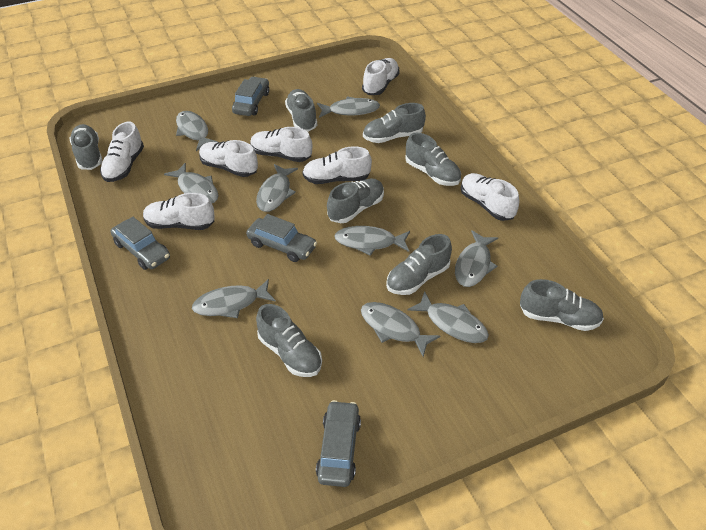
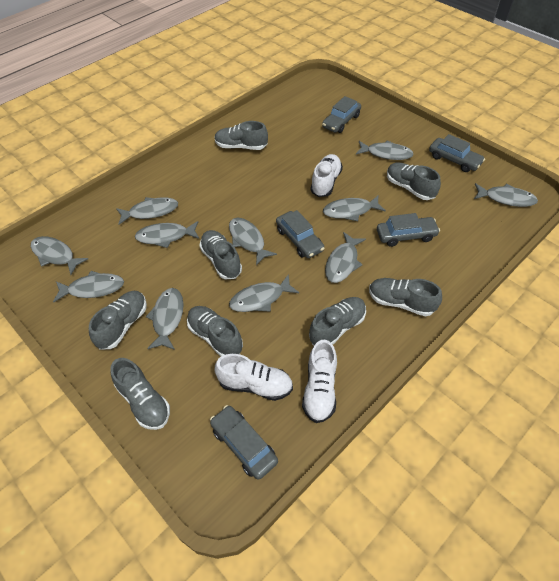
grey car: [111,217,170,270] [232,77,269,116] [246,214,317,262] [316,400,361,487] = 4 -> [210,405,278,480] [276,210,325,258] [322,96,361,133] [377,213,440,247] [429,134,485,172] = 5
grey fish: [164,163,219,203] [176,111,218,151] [192,279,276,318] [256,164,298,212] [317,96,380,118] [334,226,410,256] [361,302,440,357] [408,291,489,343] [455,230,498,287] = 9 -> [31,236,88,275] [53,271,124,302] [116,197,178,225] [135,221,199,248] [146,288,184,350] [229,218,277,265] [229,274,299,312] [323,196,386,221] [325,232,366,283] [356,140,414,160] [474,183,538,207] = 11
white shoe: [100,122,144,182] [143,193,215,230] [199,140,258,177] [250,127,312,162] [302,146,372,184] [362,58,400,95] [461,173,519,221] = 7 -> [215,354,293,401] [302,340,337,423] [311,154,343,197] = 3

